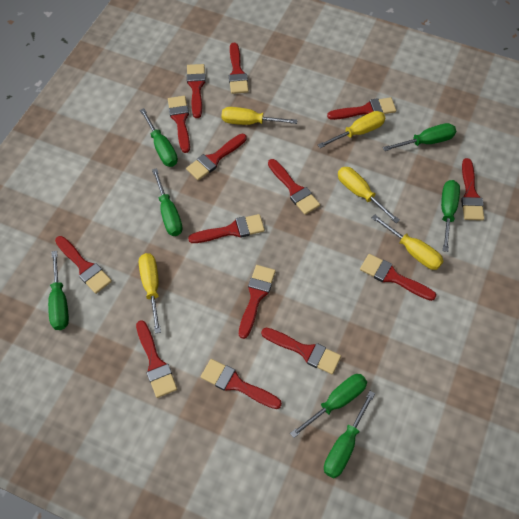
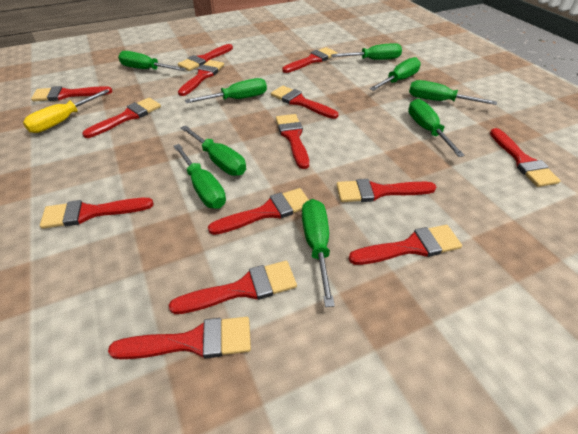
green screwdriver: [48,251,69,330] [140,108,178,167] [152,168,183,236] [290,374,367,438] [324,391,375,478] [383,123,456,151] [441,180,460,252] = 7 -> [118,51,186,71] [173,144,226,209] [180,125,246,176] [185,78,267,103] [302,199,335,307] [331,43,402,60] [369,57,421,91] [408,99,465,157] [409,80,497,105] = 9
yellow screwdriver: [139,253,161,334] [221,107,297,125] [318,111,385,148] [338,167,400,223] [372,215,443,270] = 5 -> [23,90,109,133] = 1

